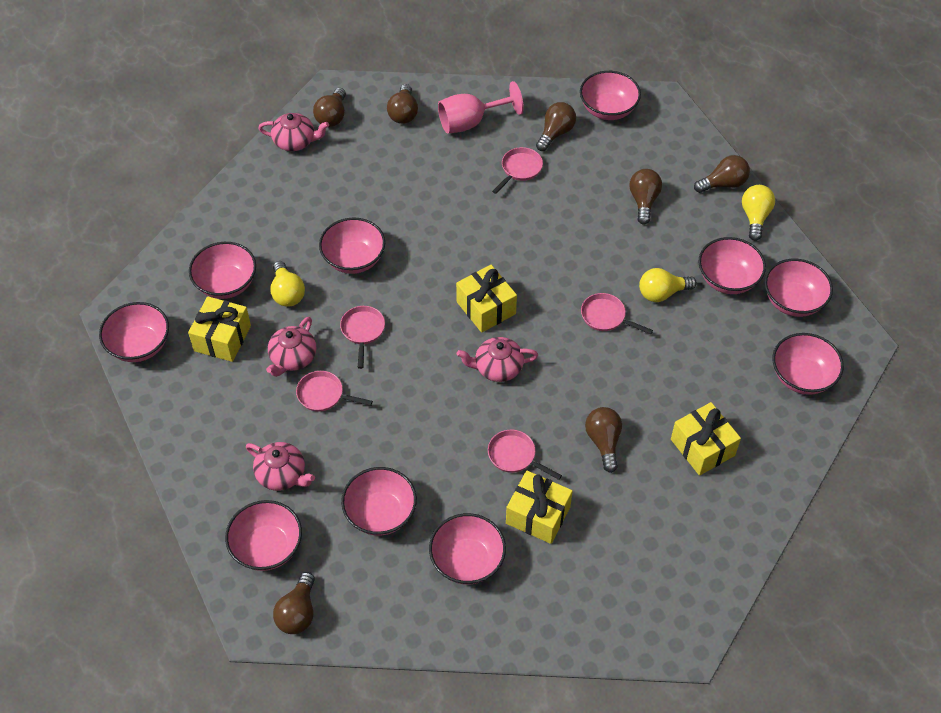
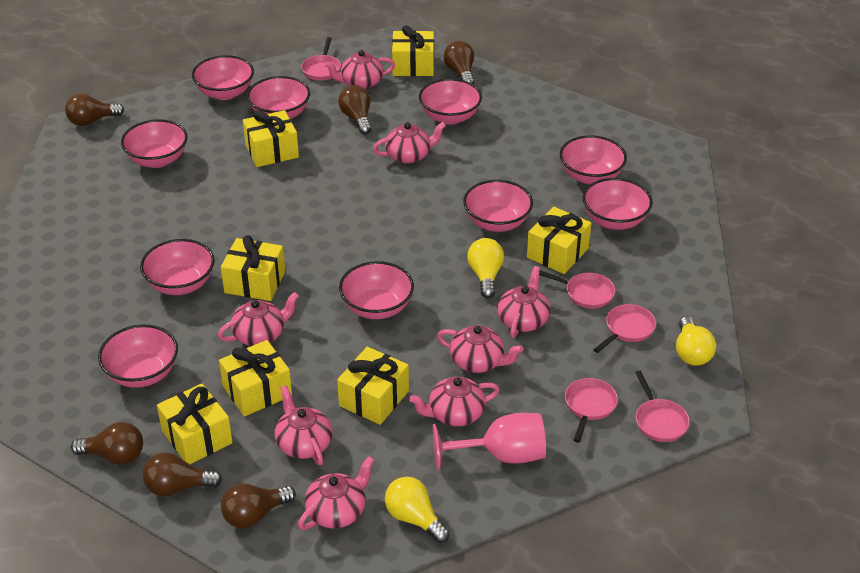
brown light bulb: [273,572,315,634] [313,88,346,127] [387,84,418,124] [536,102,576,151] [585,407,622,473] [629,169,662,225] [694,155,750,193] = 7 -> [65,94,124,126] [71,422,143,465] [143,452,222,496] [221,483,296,528] [338,85,371,134] [444,41,474,84] = 6
pink teapot: [246,442,315,491] [258,113,329,151] [266,317,316,377] [457,337,538,382] = 4 -> [218,292,299,346] [275,385,333,465] [298,456,374,530] [324,50,395,89] [373,122,446,164] [409,376,500,426] [437,325,523,373] [497,266,550,338] = 8
yellow gift: [188,296,251,362] [456,265,517,333] [506,471,573,544] [671,402,741,476] = 4 -> [157,383,233,464] [219,340,292,417] [221,235,285,301] [243,110,299,167] [337,347,409,425] [392,25,434,76] [527,207,591,274] = 7

